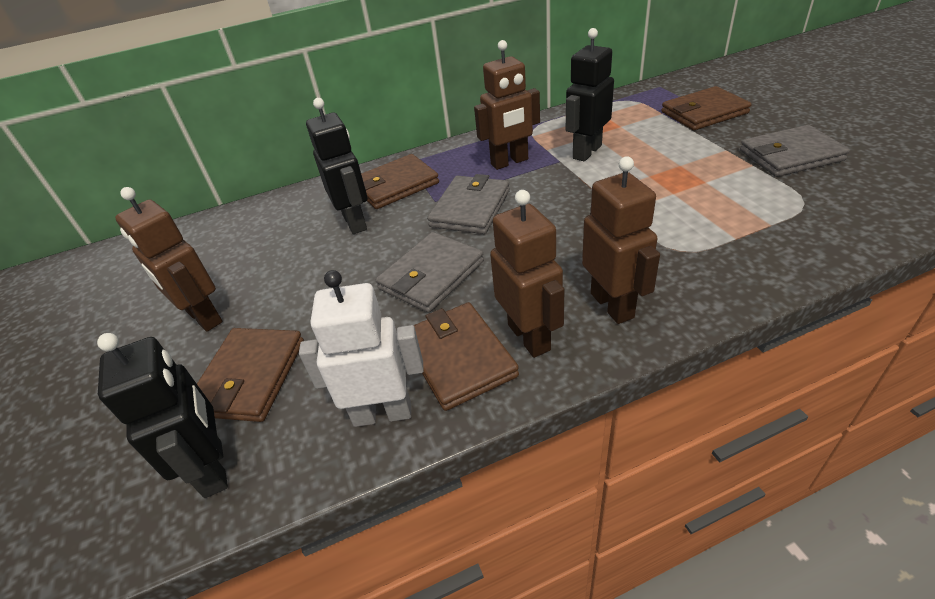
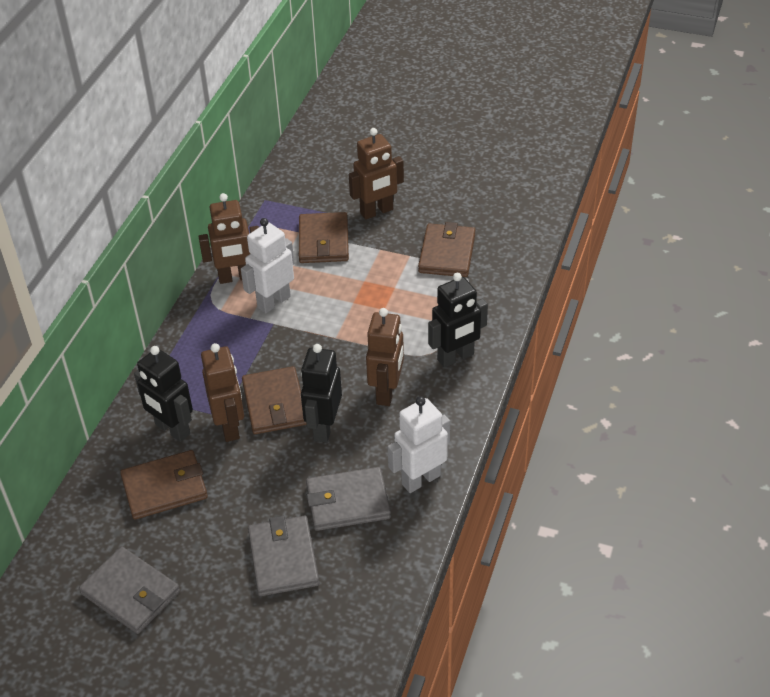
white robot: [299,270,424,427] = 1 -> [241,218,294,313] [387,396,450,493] = 2

